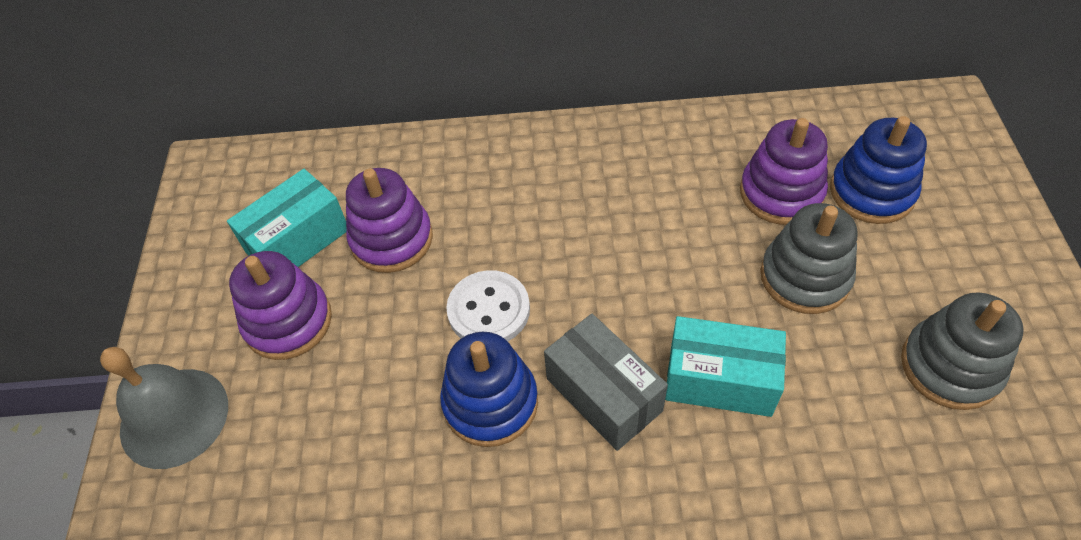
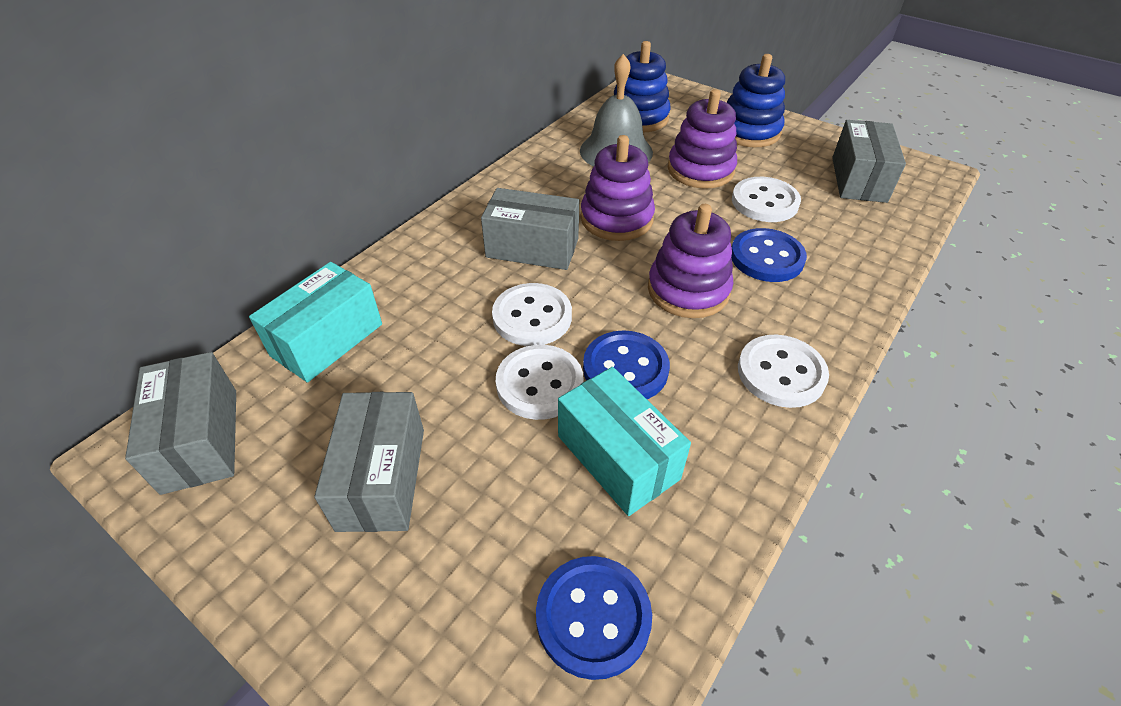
blue button: none = 0 -> [536,556,652,680] [583,330,670,399] [731,228,807,282] = 3
grey box: [544,314,668,451] = 1 -> [125,352,236,495] [314,392,424,532] [481,188,579,270] [832,120,906,203] = 4
grey stacking toy: [760,203,858,314] [901,292,1024,410] = 2 -> none = 0
white button: [446,270,530,341] = 1 -> [492,283,572,346] [496,345,584,420] [732,177,801,222] [738,335,829,408] = 4

